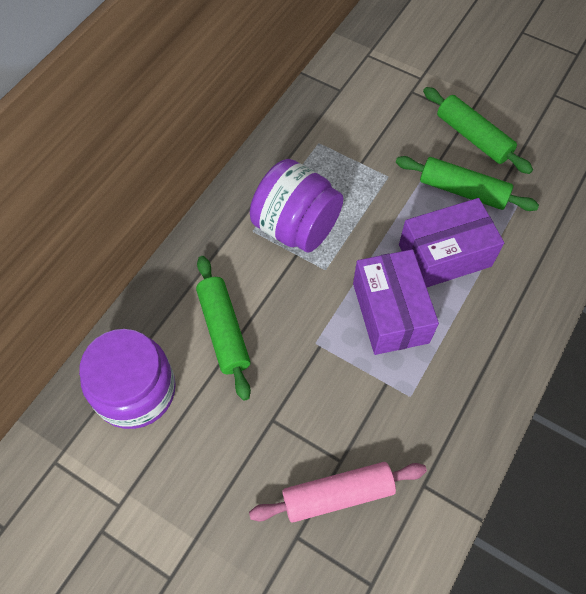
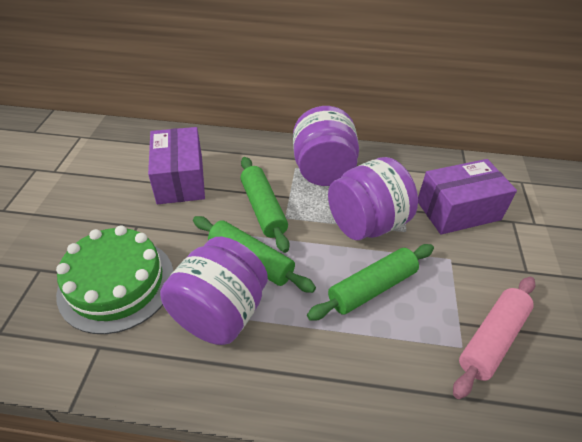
green cake: none = 0 -> [56,225,173,334] = 1
purple jar: [79,329,176,429] [250,159,343,253] = 2 -> [160,237,268,345] [293,106,359,186] [328,157,418,240] = 3

